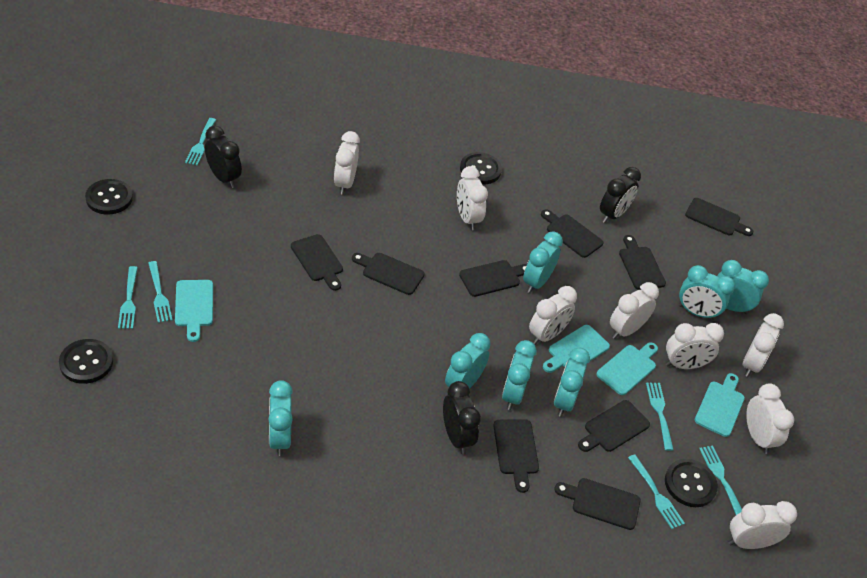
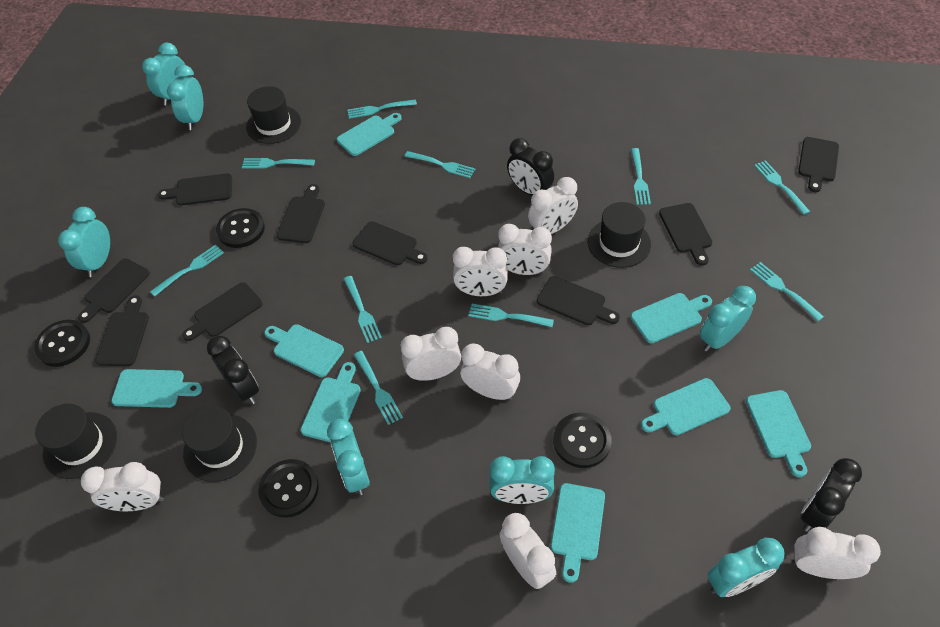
black hat: none = 0 -> [35,404,117,479] [182,406,257,482] [246,86,301,144] [588,202,651,268] = 4
turquoise cutting board: [175,280,213,342] [543,325,610,373] [596,342,658,395] [695,373,745,437] = 4 -> [111,369,202,408] [264,324,344,377] [301,362,361,442] [337,113,402,156] [551,483,605,583] [631,293,712,343] [641,378,730,435] [746,390,811,477] = 8
turquoise fork: [118,266,138,329] [148,261,173,323] [185,118,216,165] [628,454,685,529] [646,383,674,451] [699,446,742,515] = 6 -> [150,245,224,296] [242,158,315,168] [344,276,382,343] [348,99,417,119] [354,351,403,425] [404,151,475,178] [468,304,554,327] [631,148,651,205] [750,262,824,321] [754,160,810,215] = 10

